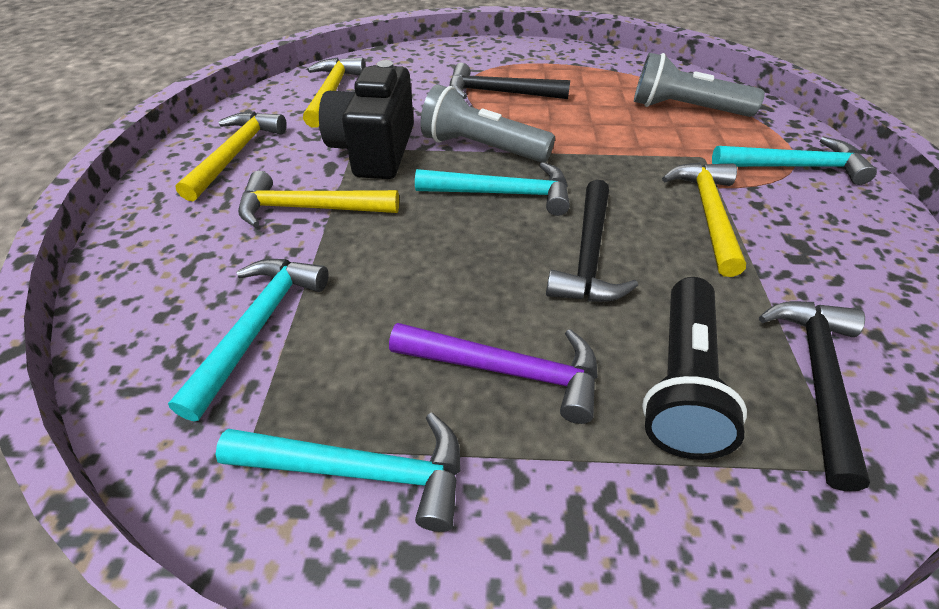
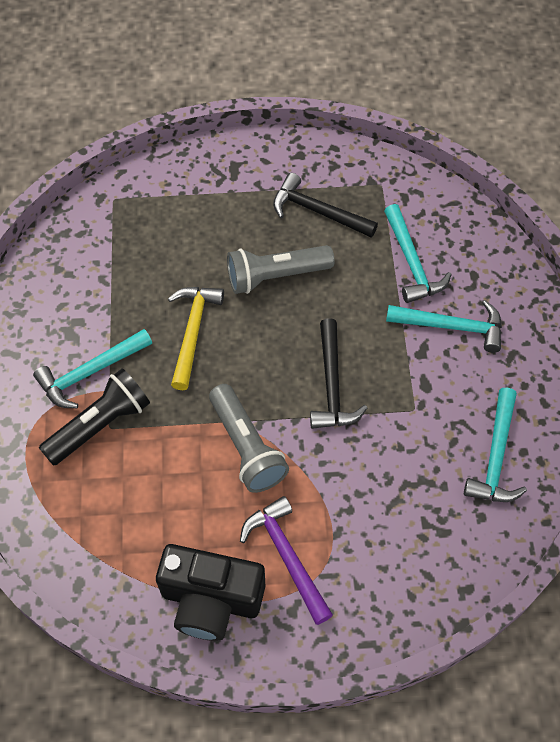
black hammer: [450,63,570,99] [546,180,638,302] [759,301,870,491] = 3 -> [273,173,378,238] [310,318,367,429] = 2
yellow hammer: [175,111,287,201] [238,171,399,228] [303,58,365,128] [662,162,746,277] = 4 -> [168,287,224,390] = 1

